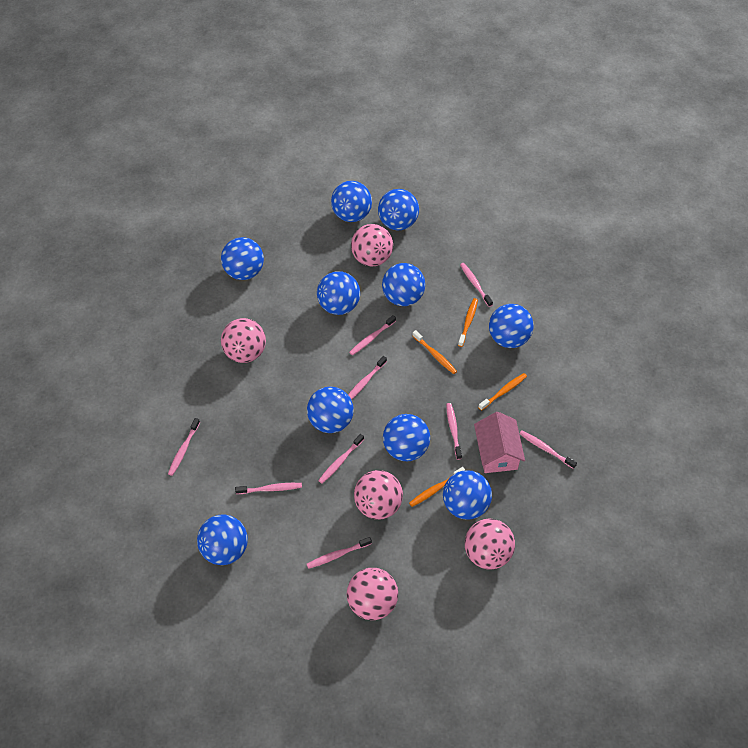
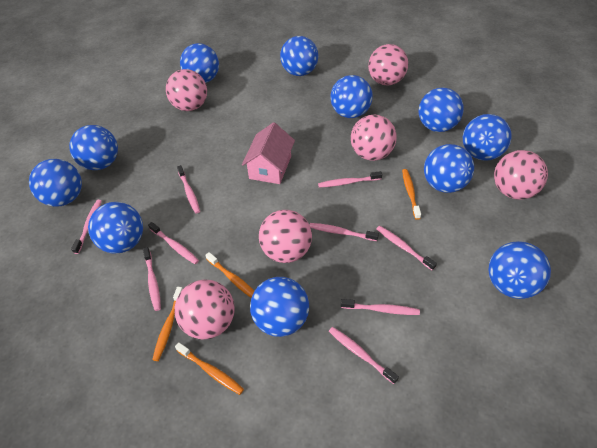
blue ball: [197,514,248,565] [221,237,264,280] [307,387,354,433] [317,271,360,315] [331,181,372,222] [378,189,419,230] [382,263,425,306] [383,414,430,461] [443,470,492,520] [489,304,534,348] = 10 -> [29,159,82,207] [69,125,118,170] [88,202,143,254] [180,43,219,83] [250,277,309,337] [280,36,318,76] [330,75,373,118] [419,88,464,132] [424,144,474,193] [463,114,512,161] [488,241,551,299] = 11
pink ball: [221,318,266,363] [347,568,398,620] [351,224,393,266] [354,470,403,519] [465,519,515,570] = 5 -> [166,69,207,111] [174,279,234,340] [259,210,312,263] [351,115,397,161] [368,44,408,85] [494,150,548,200] = 6

